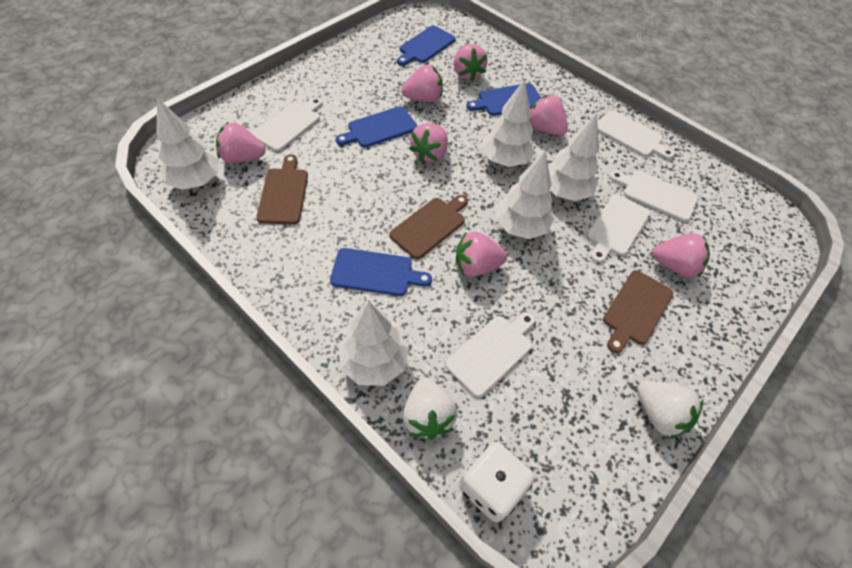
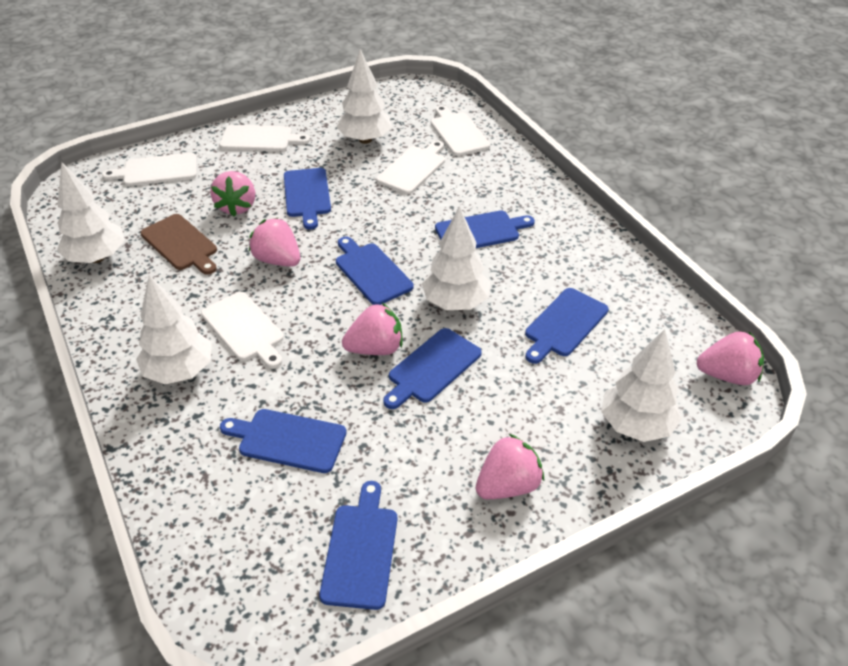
blue cutting board: [330,248,432,296] [336,106,417,148] [397,26,456,66] [466,83,541,116] = 4 -> [220,409,346,473] [284,168,331,230] [319,481,397,610] [336,237,414,305] [383,328,482,409] [435,210,535,248] [525,288,609,364] = 7
brown cutting board: [256,154,308,225] [389,195,468,259] [603,270,673,353] = 3 -> [140,214,217,275] = 1
pink strawberry: [216,123,265,163] [401,65,443,102] [409,123,448,163] [454,44,487,81] [456,232,507,277] [529,94,568,136] [652,233,710,277] = 7 -> [210,171,255,216] [249,217,300,267] [342,303,403,355] [476,434,544,499] [697,331,764,385] = 5
white dice: [460,442,535,523] = 1 -> none = 0
white strawberry: [403,377,457,440] [637,381,703,439] = 2 -> none = 0

